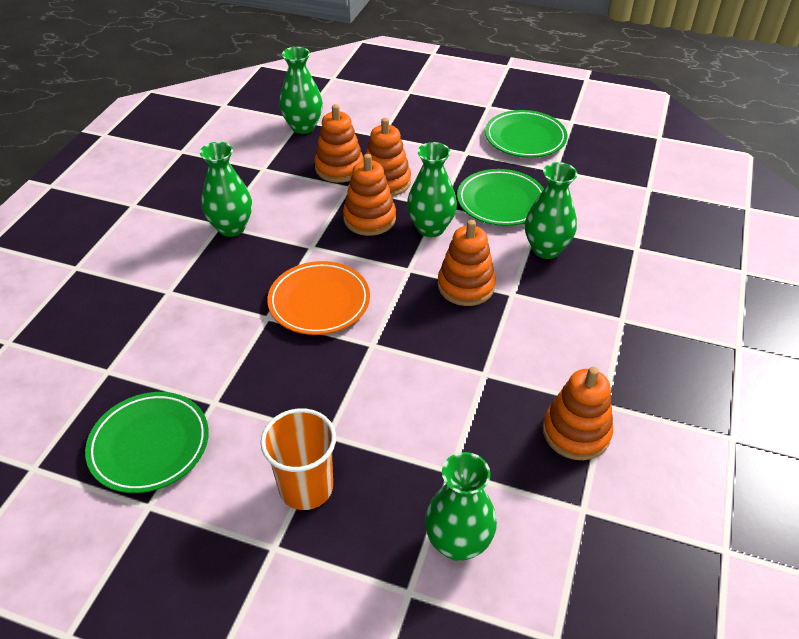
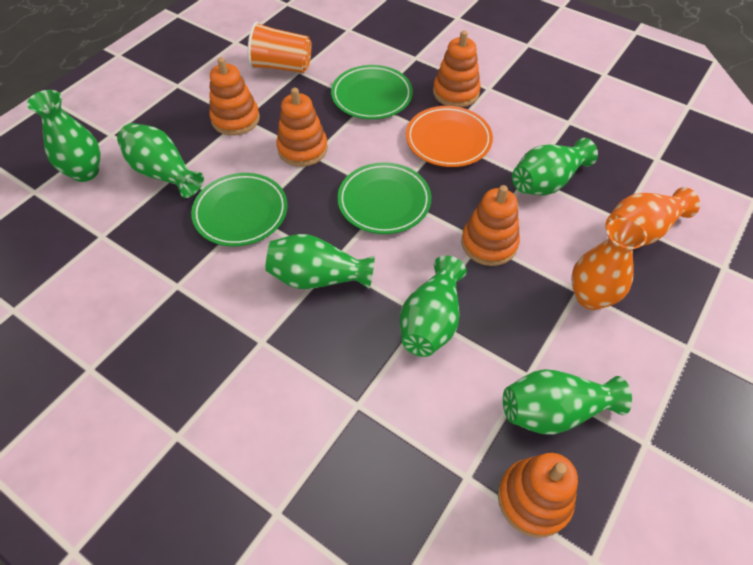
green vase: [200,142,252,237] [279,47,323,134] [407,142,457,237] [425,452,497,561] [525,162,578,259] = 5 -> [27,90,100,182] [117,123,204,198] [265,234,375,289] [400,255,467,357] [503,369,632,435] [512,138,598,195] = 6
orange vase: none = 0 -> [571,218,647,310] [605,187,700,246] = 2

